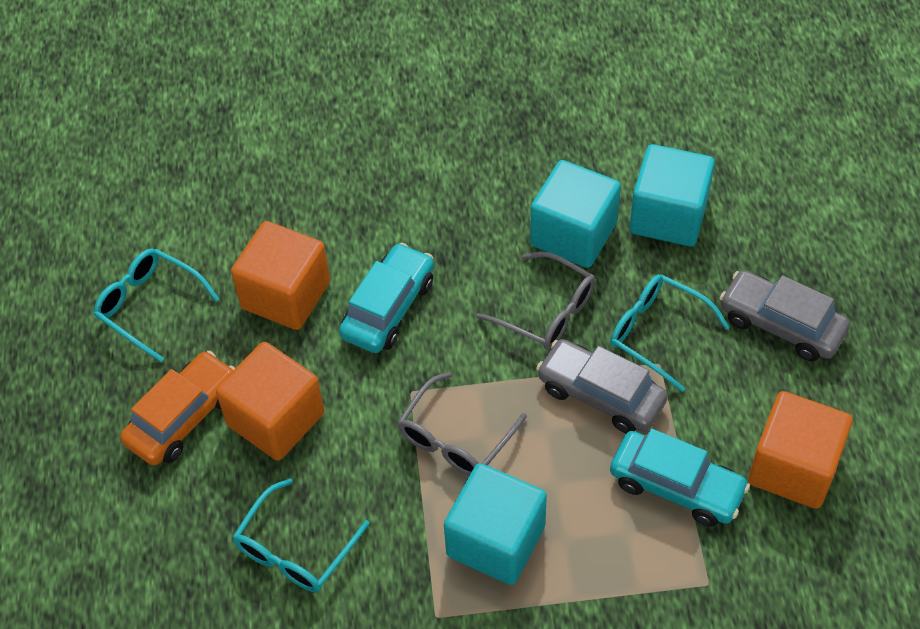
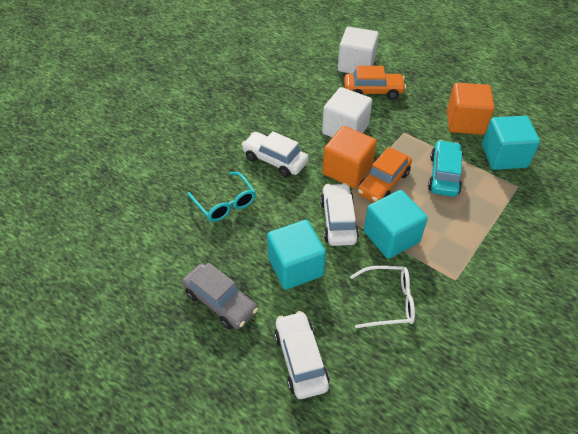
grey car: [536,339,668,434] [720,270,850,362] = 2 -> [182,263,258,329] = 1
grey glasses: [398,372,527,476] [476,251,595,350] = 2 -> none = 0
orange car: [120,351,235,466] = 1 -> [344,66,406,99] [357,147,412,202] = 2
orange cube: [216,342,324,461] [231,221,330,330] [748,391,853,509] = 3 -> [323,126,377,188] [447,83,495,135] = 2
turquoise car: [339,243,434,353] [610,429,750,527] = 2 -> [428,140,463,197] = 1
turquoise glasses: [93,249,219,362] [232,478,370,592] [610,274,730,392] = 3 -> [187,172,256,222] = 1
white car: none = 0 -> [241,131,308,177] [274,311,330,399] [320,183,359,246] = 3
white cube: none = 0 -> [322,87,372,138] [338,27,379,74] = 2
white glasses: none = 0 -> [350,266,415,328] = 1

